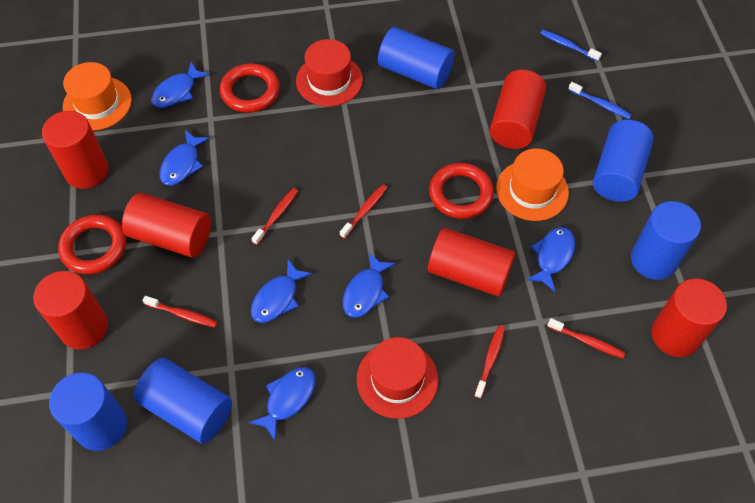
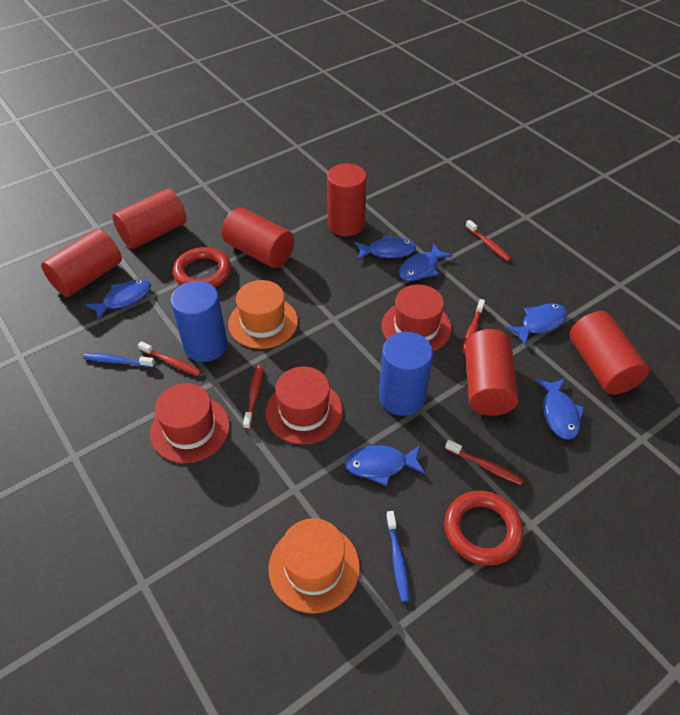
blue cylinder: [49,373,127,451] [134,358,232,444] [378,27,454,89] [593,120,654,202] [631,201,701,280] = 5 -> [171,281,228,362] [379,332,433,416] = 2
red hat: [296,39,363,107] [357,337,438,419] = 2 -> [150,383,230,463] [265,367,343,445] [382,285,452,351] = 3
red ring: [58,215,126,274] [220,63,280,113] [429,163,494,219] = 3 -> [173,247,231,287] [444,491,524,566] = 2

